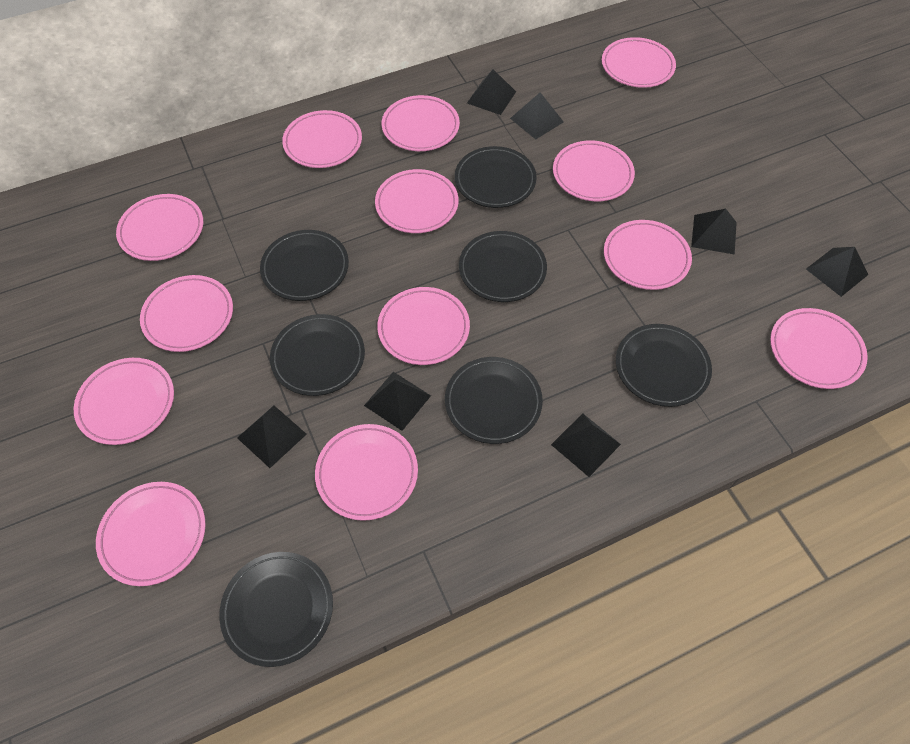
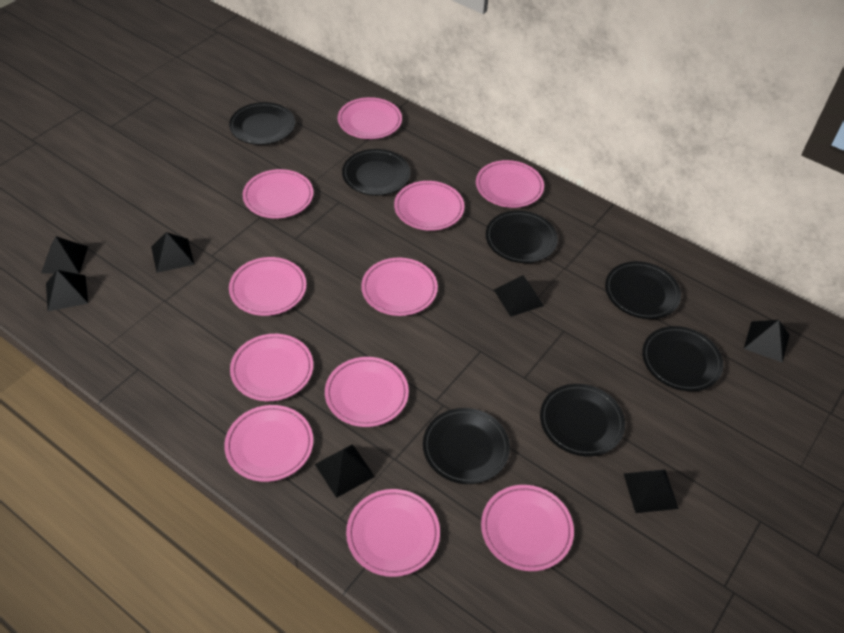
pink plate: [74,358,174,445] [96,482,206,586] [116,194,203,261] [140,275,233,352] [282,110,362,168] [315,424,418,521] [375,169,459,233] [377,287,470,365] [382,95,460,151] [553,140,635,201] [602,37,676,88] [604,220,692,290] [770,308,868,389] = 13 -> [224,405,313,482] [229,257,307,316] [230,334,313,401] [243,169,314,218] [325,357,409,427] [338,97,402,139] [346,489,440,577] [361,258,438,316] [394,181,465,231] [476,160,544,208] [481,485,574,571] = 11

